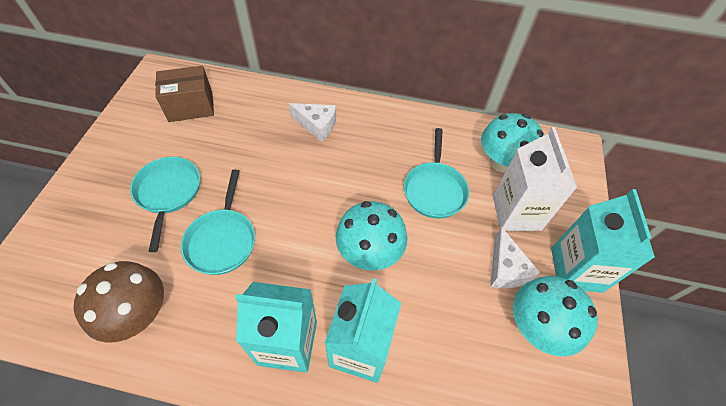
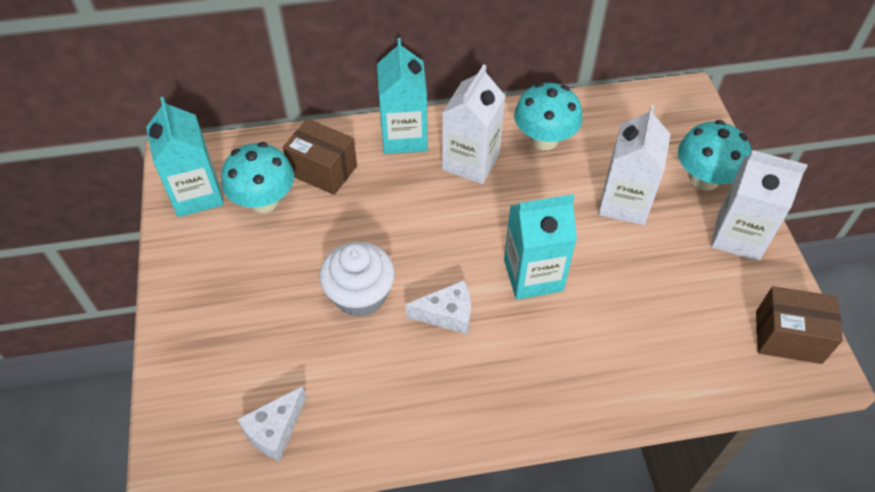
brown box: [155,66,214,122] = 1 -> [283,119,357,195] [756,286,843,364] = 2
brown mushroom: [74,261,164,343] = 1 -> none = 0
turquoise pan: [130,157,200,252] [181,170,255,275] [404,128,469,219] = 3 -> none = 0
white carton: [493,127,577,231] = 1 -> [442,64,505,184] [598,105,671,225] [711,150,807,261] = 3
white cupcake: none = 0 -> [319,242,395,317] = 1

